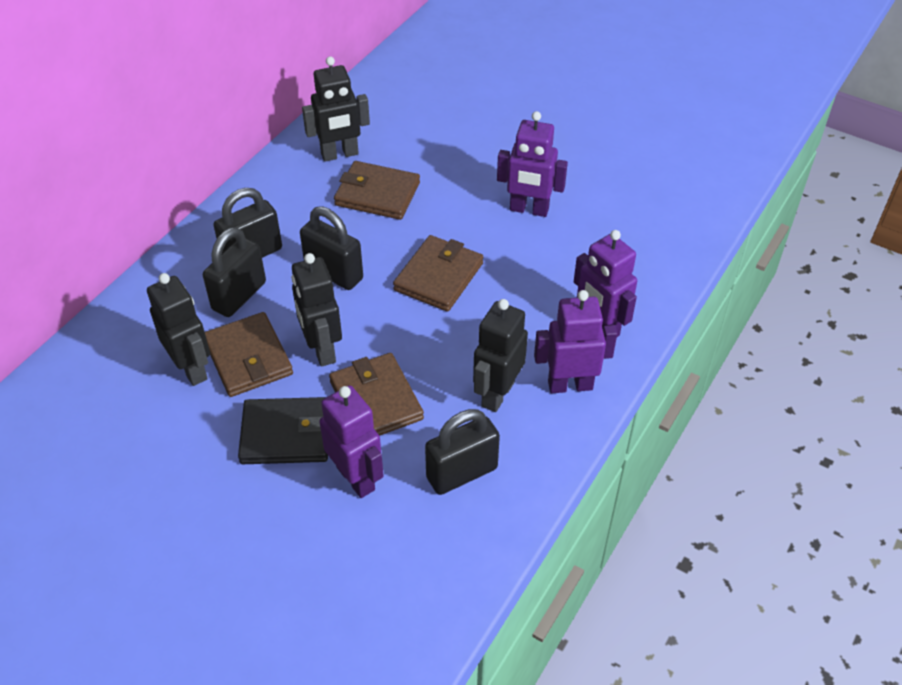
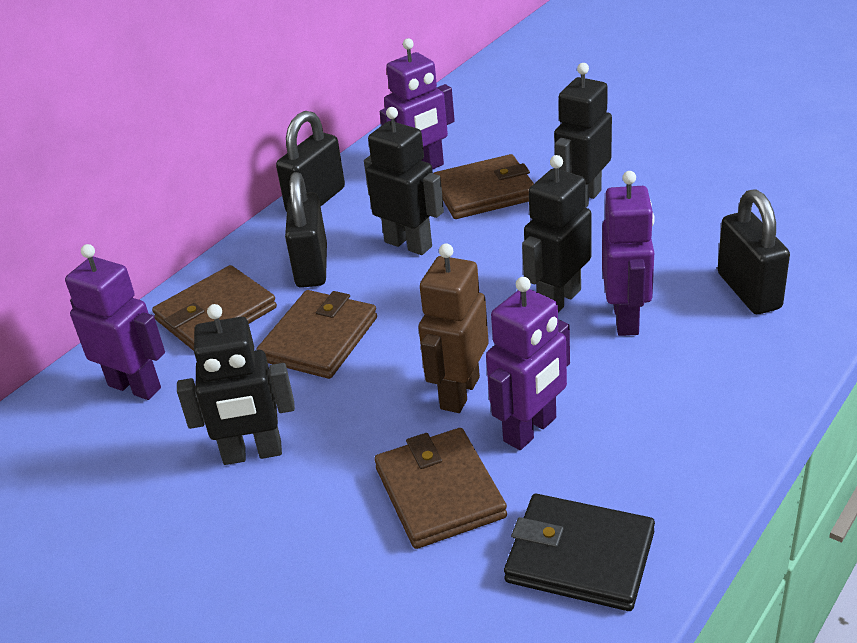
black padlock: [203,227,266,317] [213,188,282,258] [300,206,363,290] [425,409,500,495] = 4 -> [276,111,345,212] [285,172,327,288] [718,189,790,314] = 3
brown robot: none = 0 -> [418,243,489,413] = 1

